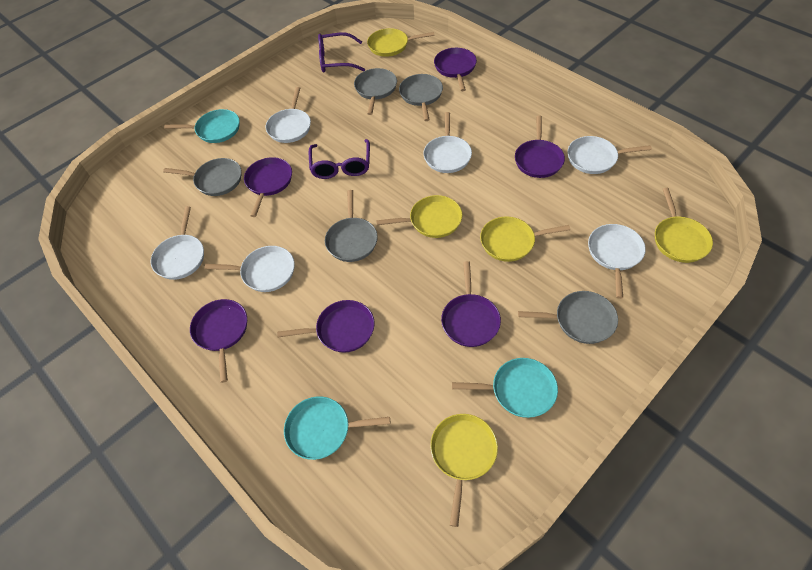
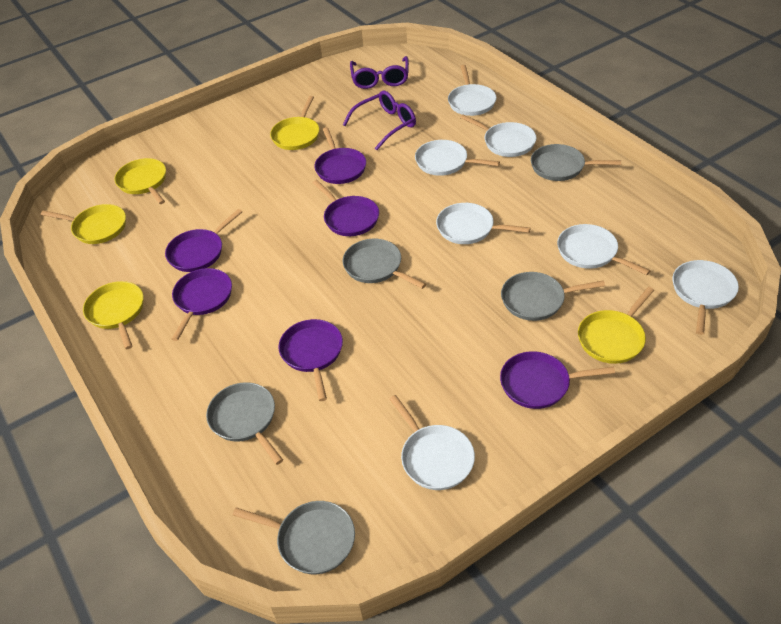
turquoise pan: [164,109,240,143] [284,396,390,460] [452,358,558,418] = 3 -> none = 0
white pan: [151,206,204,280] [205,246,295,292] [266,87,311,143] [423,112,472,173] [567,136,652,174] [588,224,646,299] = 6 -> [389,395,475,490] [415,140,500,176] [436,203,531,244] [448,65,497,116] [460,114,537,157] [557,224,650,275] [673,260,739,335] = 7

